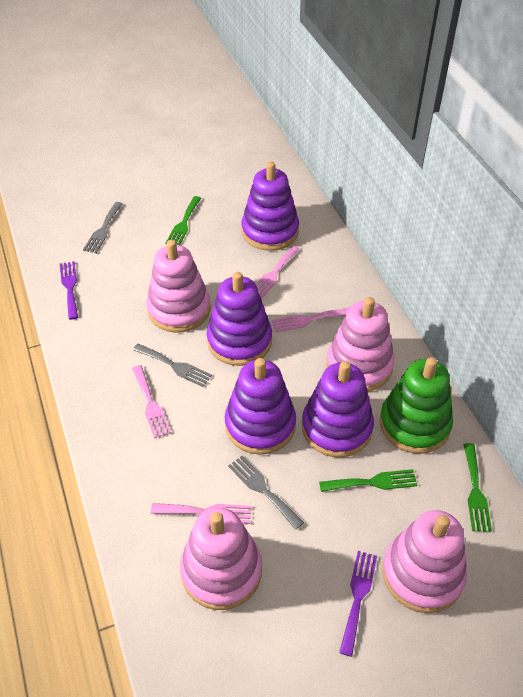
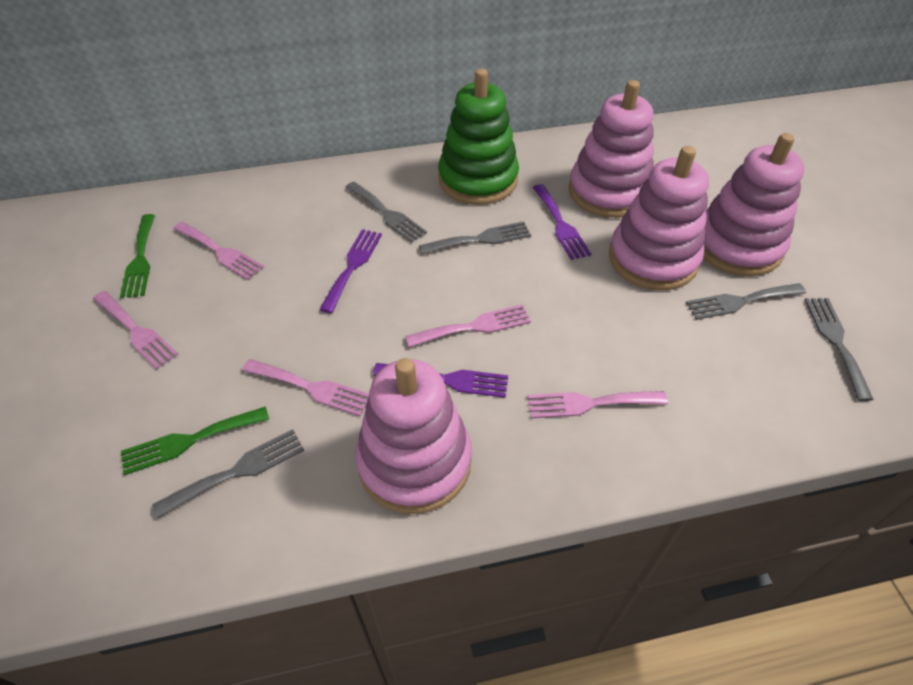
green fork: [165,196,201,245] [319,469,418,492] [463,443,492,532] = 3 -> [120,214,155,298] [121,407,269,475] = 2
grey fork: [83,202,123,253] [133,344,212,387] [228,456,304,530] = 3 -> [152,429,304,519] [346,182,427,243] [419,221,531,255] [686,283,806,320] [805,298,874,401] = 5
pink fork: [132,365,171,439] [151,503,251,524] [256,246,300,298] [271,307,350,333] = 4 -> [93,291,179,369] [174,222,264,280] [242,359,369,416] [405,304,531,347] [528,391,668,418] = 5
purple fork: [60,261,78,320] [339,551,377,657] = 2 -> [319,229,382,313] [373,363,508,398] [532,184,591,260] = 3
purple stacking toy: [207,272,272,366] [225,358,296,455] [241,161,299,251] [302,361,374,457] = 4 -> none = 0

